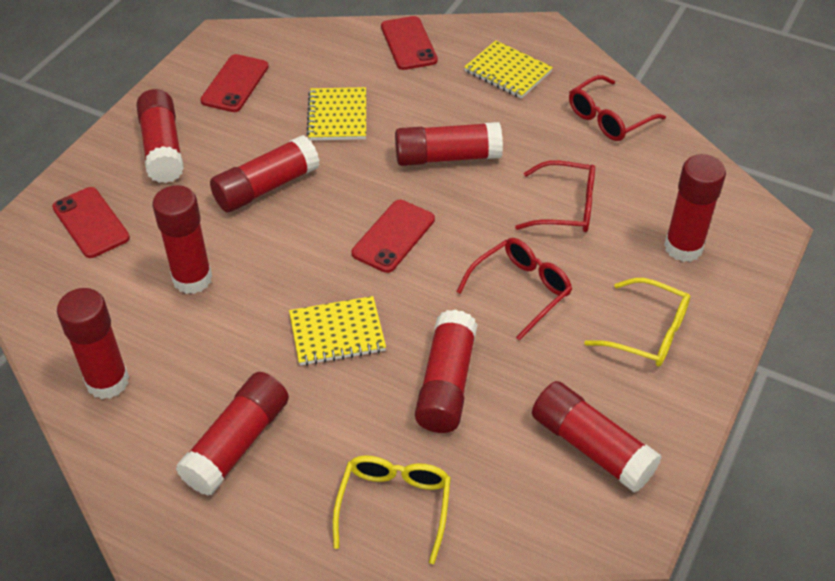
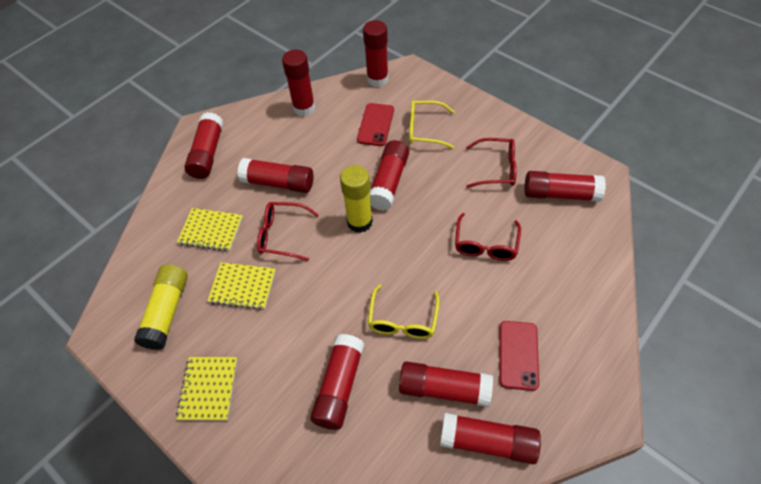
red phone: [52,187,130,258] [201,54,269,112] [352,200,435,273] [381,16,438,70] = 4 -> [357,103,394,146] [500,321,539,391] = 2
yellow glue stick: none = 0 -> [134,264,188,350] [340,165,373,233] = 2

